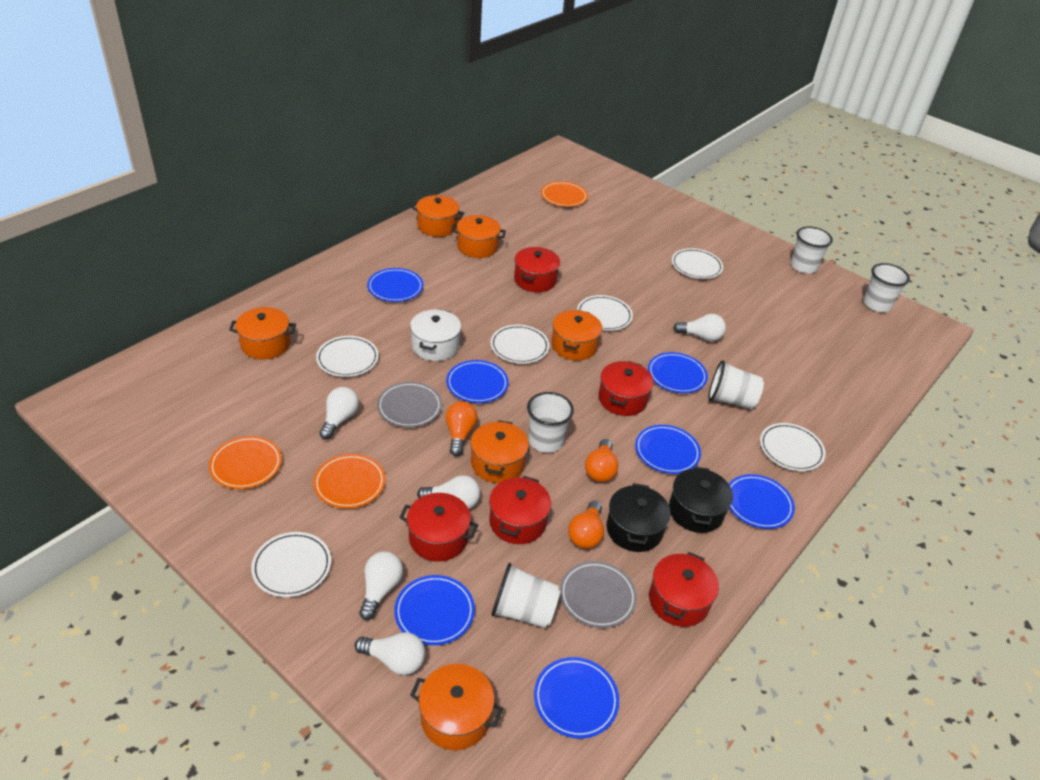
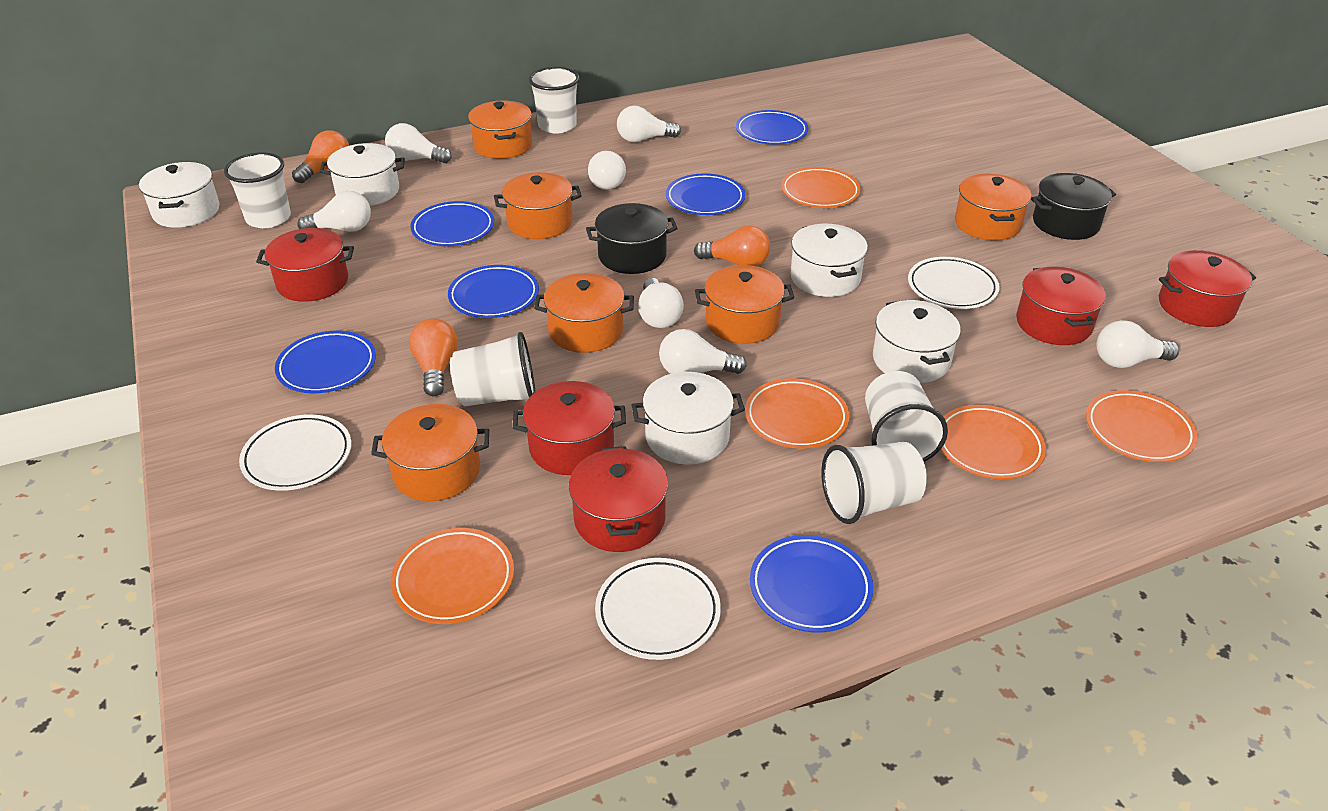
blue plate: [367,268,423,302] [394,575,475,645] [446,360,509,403] [534,657,619,739] [635,425,701,474] [648,352,708,393] [729,474,795,529] = 7 -> [275,331,376,393] [410,201,494,246] [448,265,539,318] [666,173,745,215] [736,110,808,144] [750,535,873,632] = 6
grey plate: [377,382,442,428] [560,561,637,628] = 2 -> none = 0
orange plate: [209,436,282,489] [313,454,385,509] [541,181,588,207] = 3 -> [391,528,514,624] [745,378,849,448] [781,167,861,208] [941,405,1046,479] [1086,390,1198,462] = 5
white light bulb: [319,387,359,440] [355,632,425,675] [359,551,403,620] [417,475,480,509] [673,314,726,341] = 5 -> [297,191,371,232] [385,123,452,163] [588,151,626,190] [617,106,681,142] [638,278,684,328] [659,329,747,374] [1096,320,1179,368] = 7
white plate: [251,532,331,597] [316,336,379,377] [491,325,549,364] [577,295,633,331] [672,248,723,279] [760,423,826,471] = 6 -> [239,414,352,491] [595,558,721,660] [908,257,1000,309] = 3
white pot: [410,309,461,361] = 1 -> [139,162,220,228] [320,143,405,206] [632,372,745,465] [791,224,868,297] [873,300,961,383] = 5

